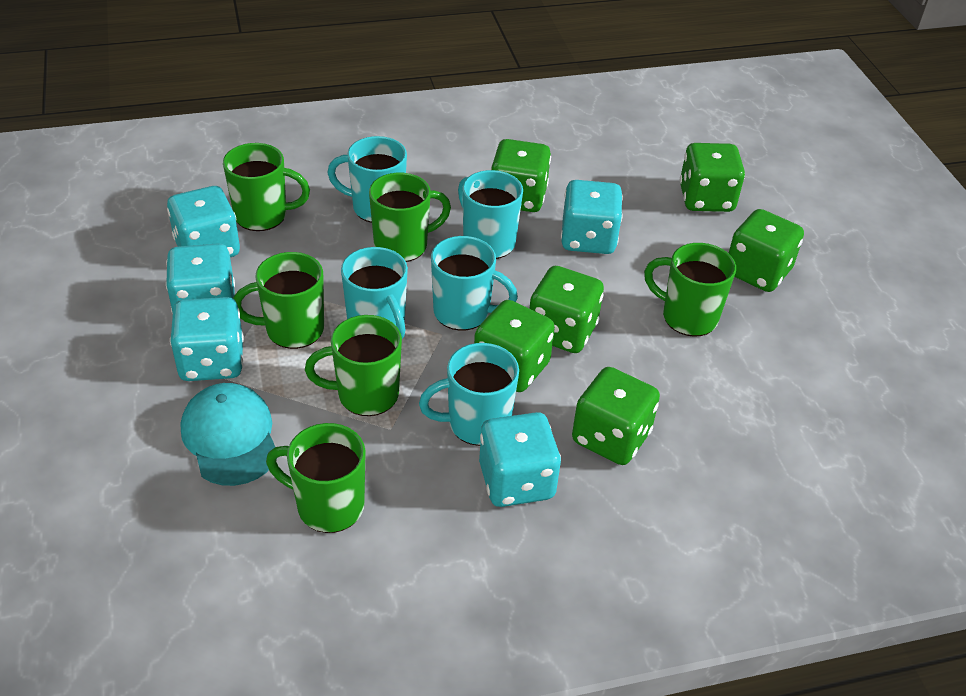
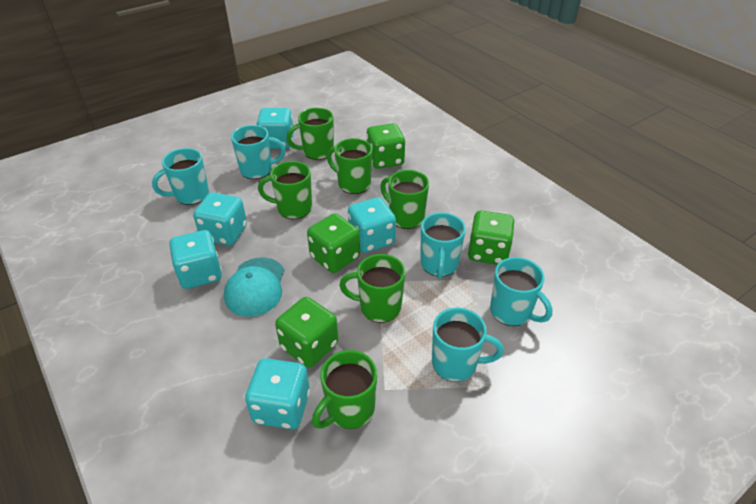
green dice: [474,300,555,392] [491,139,551,212] [530,266,604,353] [572,367,660,465] [680,143,745,212] [729,209,804,292] = 6 -> [275,297,338,368] [307,213,360,273] [366,123,405,169] [468,210,515,265] = 4

